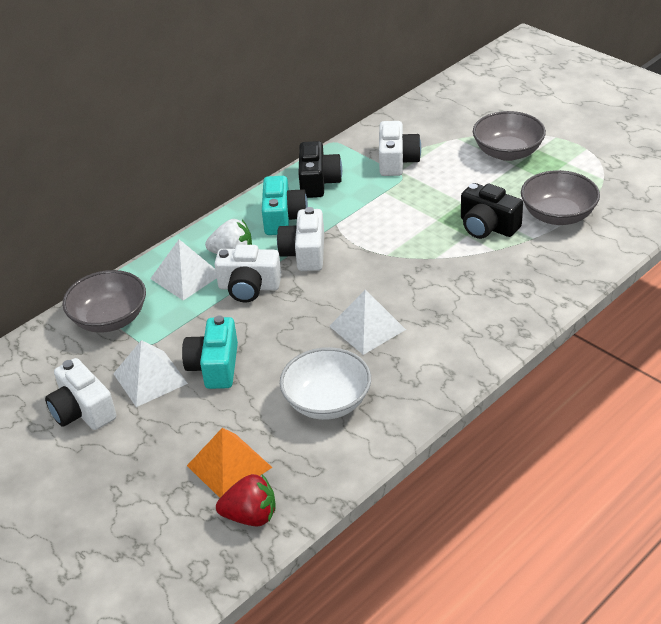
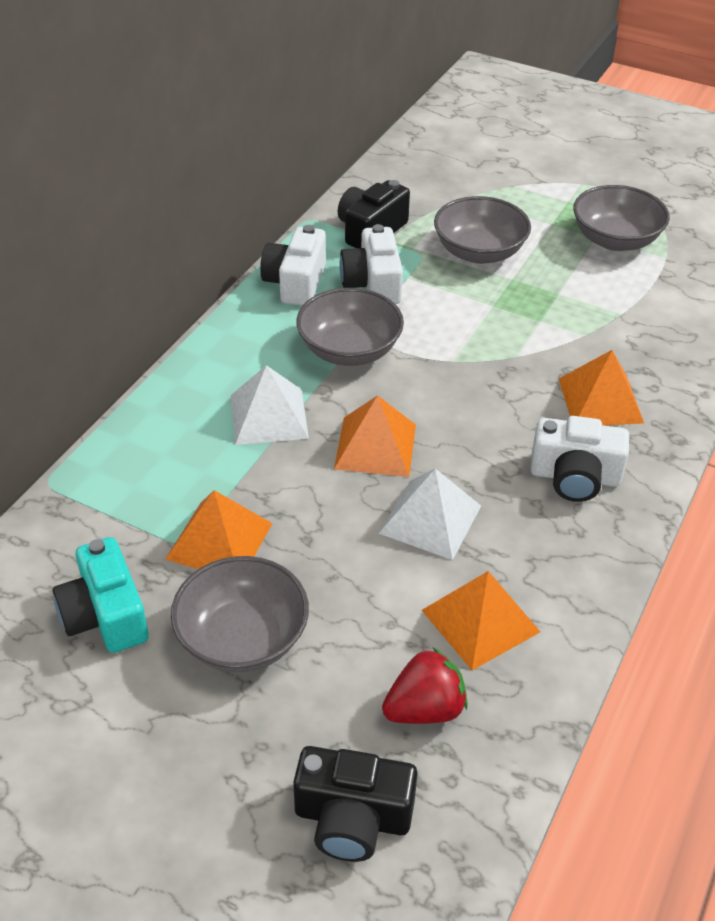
grey bowl: [63,270,146,333] [473,111,546,161] [521,170,600,225] = 3 -> [171,556,309,672] [296,288,404,366] [434,196,531,264] [573,185,670,251] = 4
orange pyramid: [187,428,272,498] = 1 -> [166,490,273,569] [334,395,416,477] [422,571,540,670] [559,350,644,425] = 4
turquoise camera: [182,315,238,389] [262,176,308,235] = 2 -> [53,537,149,653] = 1
white bowl: [280,347,371,420] = 1 -> none = 0
white camera: [45,358,116,430] [214,245,282,303] [277,207,324,271] [379,121,421,176] = 4 -> [260,225,326,306] [339,224,403,304] [530,416,629,502] = 3
white pyramid: [113,340,188,407] [150,239,217,301] [329,289,406,355] = 3 -> [231,365,309,445] [379,469,481,560] = 2
white strawberry: [205,219,252,254] = 1 -> none = 0

